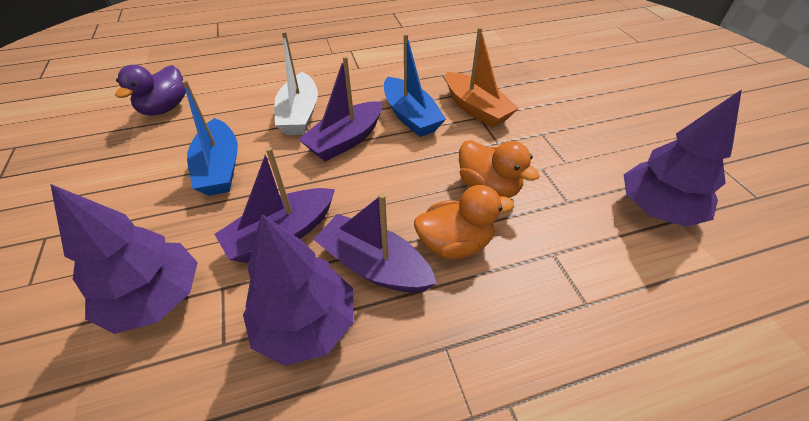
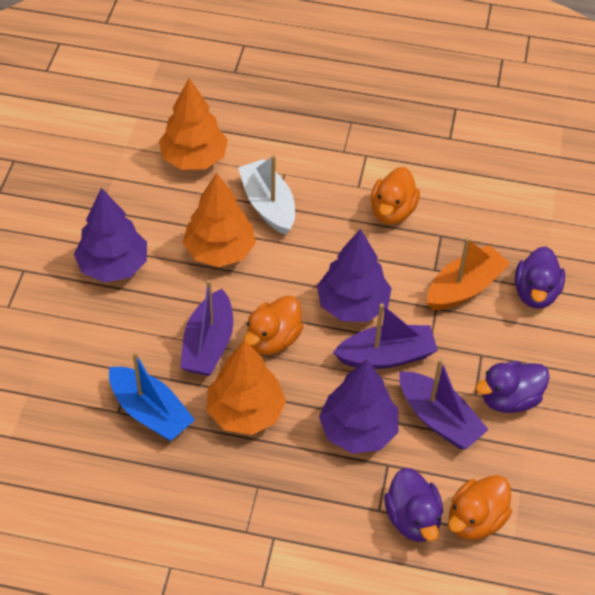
blue boat: [182,80,238,196] [384,34,446,137] = 2 -> [109,352,195,441] = 1
orange duck: [414,185,514,259] [459,140,540,198] = 2 -> [244,295,303,355] [371,167,420,224] [448,475,512,540] = 3
orange tree: none = 0 -> [159,78,228,170] [183,173,256,267] [207,340,286,435] = 3
purple duck: [115,65,186,116] = 1 -> [384,468,443,542] [476,361,550,413] [515,246,565,308] = 3

